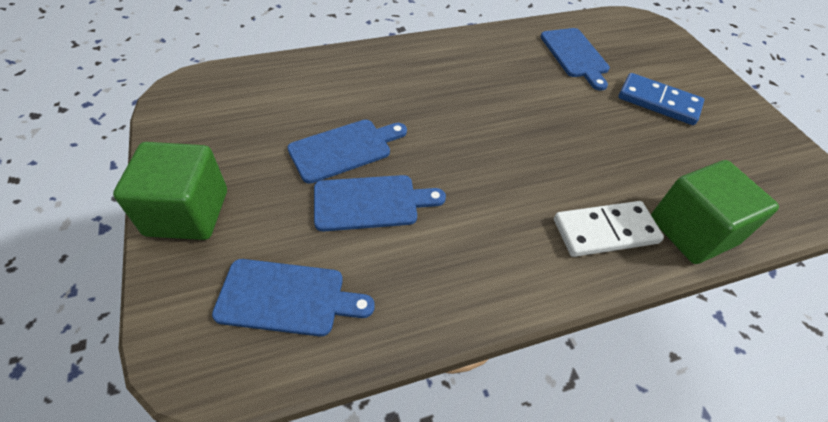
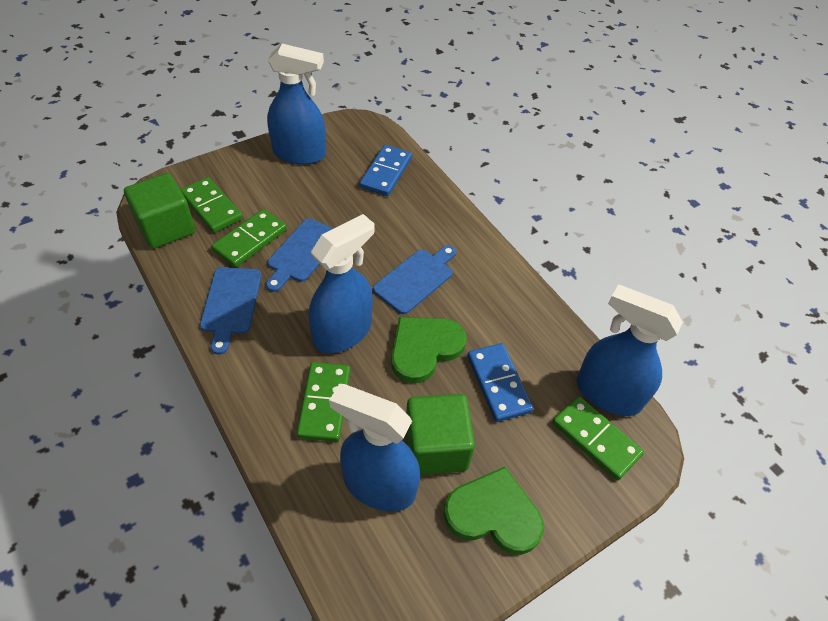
blue cutting board: [212,259,375,336] [287,120,407,184] [314,175,446,232] [540,28,610,90] = 4 -> [200,267,262,355] [266,219,333,292] [373,245,456,314] = 3
blue domino: [618,73,704,125] = 1 -> [360,145,412,196] [467,343,533,422] = 2
blue spray bottle: none = 0 -> [267,44,326,165] [309,214,374,353] [329,384,420,512] [577,284,683,416] = 4
green domino: none = 0 -> [180,177,243,233] [211,209,287,267] [297,362,350,442] [552,396,644,480] = 4
green heart: none = 0 -> [391,317,467,383] [444,467,544,555] = 2
white domino: [554,201,664,257] = 1 -> none = 0

